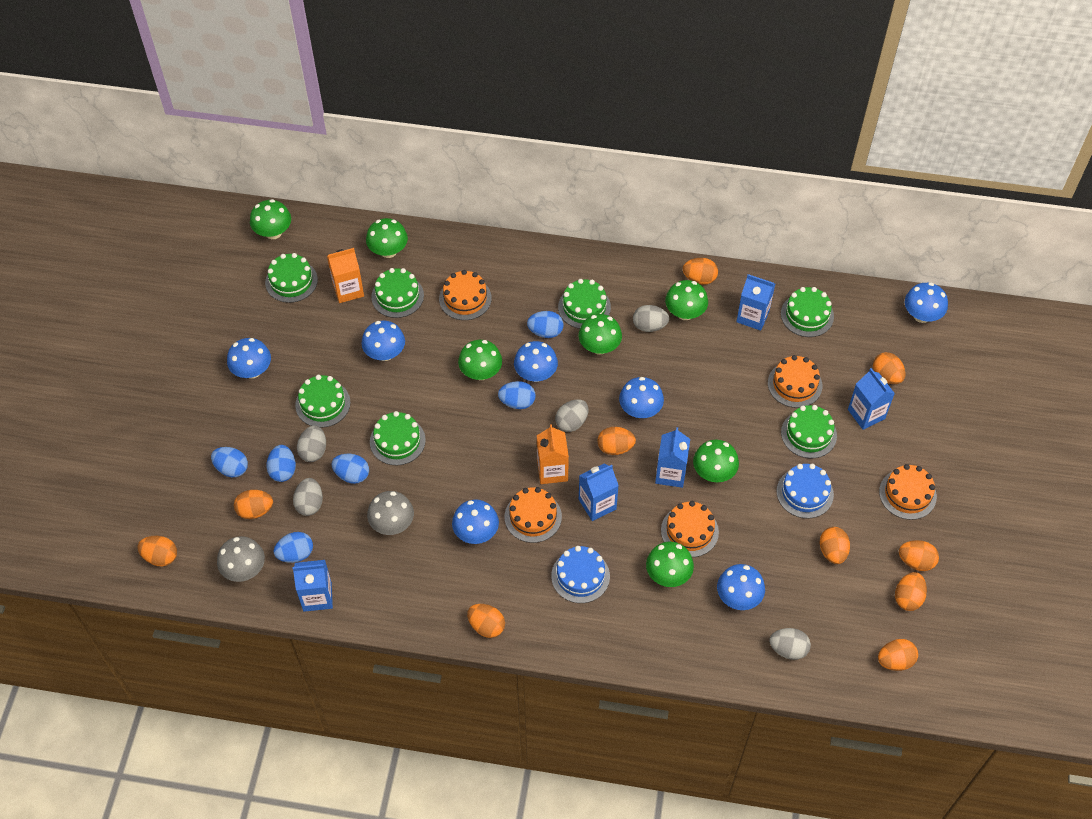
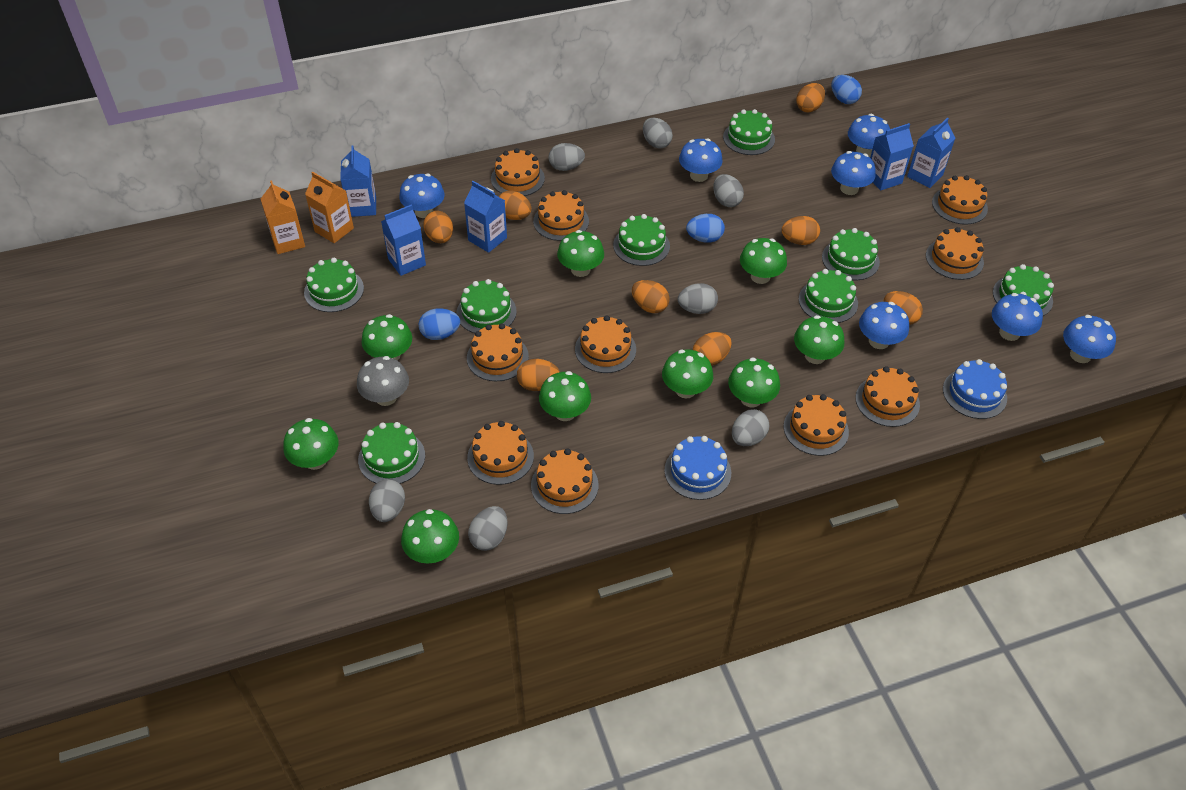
blue egg: [211,447,248,477] [266,445,296,482] [274,532,313,563] [332,454,369,484] [498,381,536,409] [527,311,563,338] = 6 -> [419,308,460,340] [686,214,725,243] [832,75,862,104] = 3
green cake: [265,253,318,303] [295,375,351,428] [370,411,426,465] [371,268,424,318] [558,279,611,329] [781,287,834,337] [781,405,837,458] = 7 -> [304,258,364,312] [358,422,425,484] [457,279,517,333] [613,214,670,266] [723,109,775,155] [799,269,858,323] [822,228,880,280] [993,264,1054,316] = 8
green mushroom: [250,199,291,239] [366,218,408,258] [458,340,502,380] [579,314,622,355] [646,542,694,587] [665,280,708,320] [693,440,739,482] = 7 -> [284,418,339,470] [362,314,412,361] [401,509,459,563] [539,371,591,421] [557,230,604,277] [662,349,713,398] [728,358,780,408] [740,238,787,284] [794,315,844,364] = 9
grey egg: [293,478,323,516] [297,425,326,462] [555,399,588,432] [633,305,669,332] [769,628,811,660] = 5 -> [369,479,405,522] [468,506,508,551] [549,143,585,171] [643,118,673,148] [678,283,718,314] [713,174,744,207] [732,409,769,446] = 7
grey mushroom: [217,536,265,582] [367,491,414,535] = 2 -> [357,356,409,406] = 1
orange cake: [439,270,492,320] [504,487,562,543] [661,501,719,557] [768,355,822,408] [879,464,937,520] = 5 -> [467,323,529,381] [467,421,534,485] [491,148,545,196] [531,449,598,514] [533,190,589,241] [575,315,636,373] [784,394,849,456] [855,366,920,427] [926,227,984,280] [932,175,988,225] = 10
orange egg: [137,536,177,566] [234,490,273,519] [467,604,505,638] [597,427,636,455] [683,258,718,285] [820,527,850,564] [873,352,905,384] [878,639,918,671] [895,572,927,611] [899,540,939,571] = 10 -> [423,211,453,243] [498,190,531,220] [517,359,560,391] [632,280,670,313] [693,332,732,366] [782,216,820,245] [796,83,825,113] [884,291,923,325] = 8

